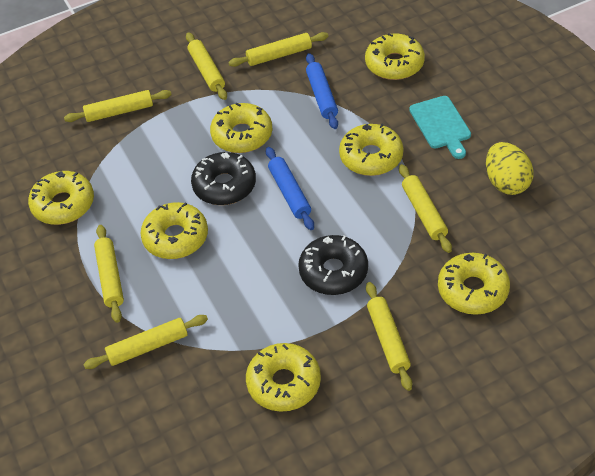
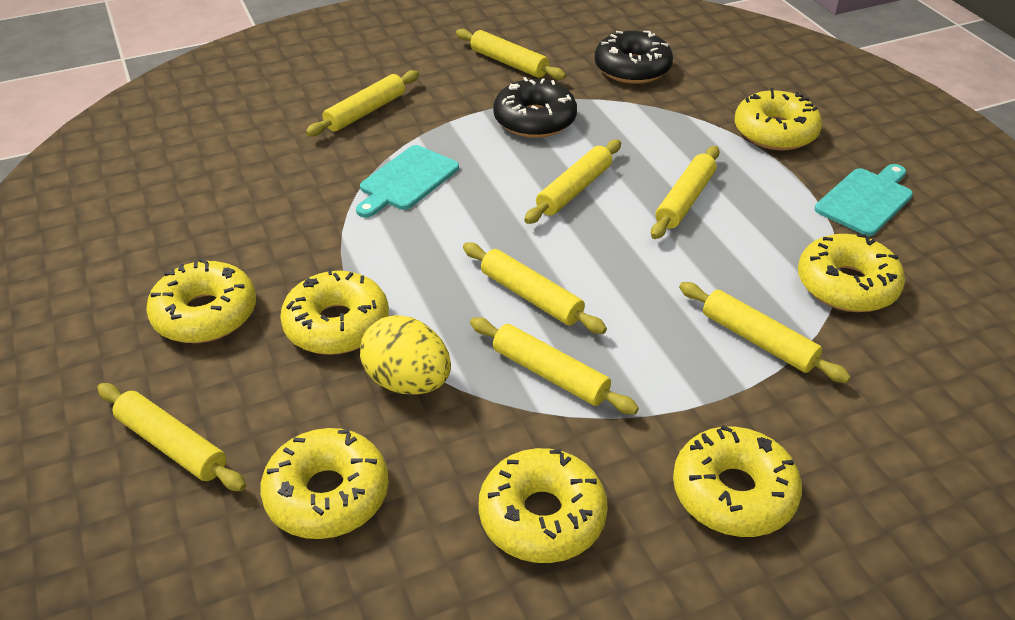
blue rolling pin: [266,147,314,230] [306,53,338,129] = 2 -> none = 0
turquoise cutting board: [409,96,471,159] = 1 -> [356,145,459,218] [815,164,913,236] = 2
yellow rolling pin: [64,90,172,122] [83,315,208,369] [94,225,124,323] [186,32,227,100] [228,32,328,67] [366,282,412,391] [399,164,452,253] = 7 -> [97,383,246,491] [306,70,419,137] [456,29,566,80] [463,242,607,334] [470,317,639,415] [524,140,621,224] [651,146,720,239] [679,282,851,383] = 8

